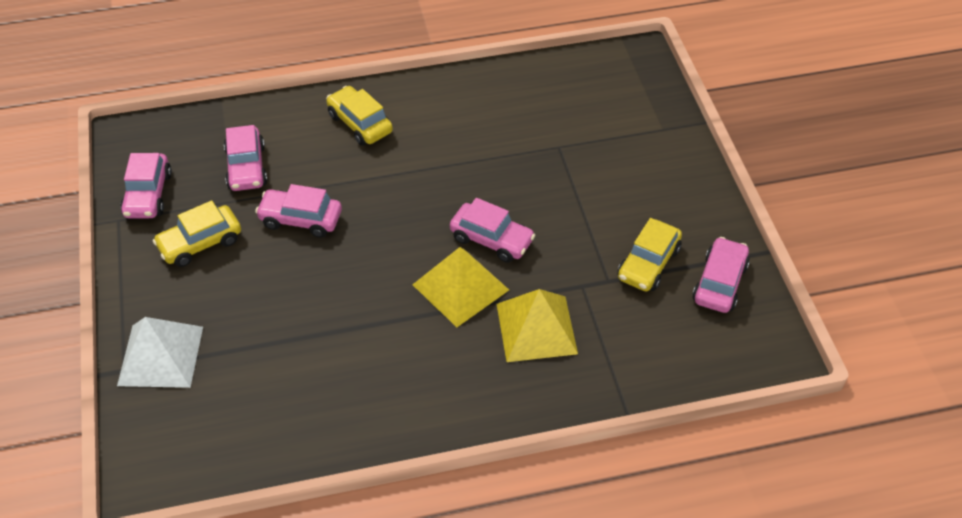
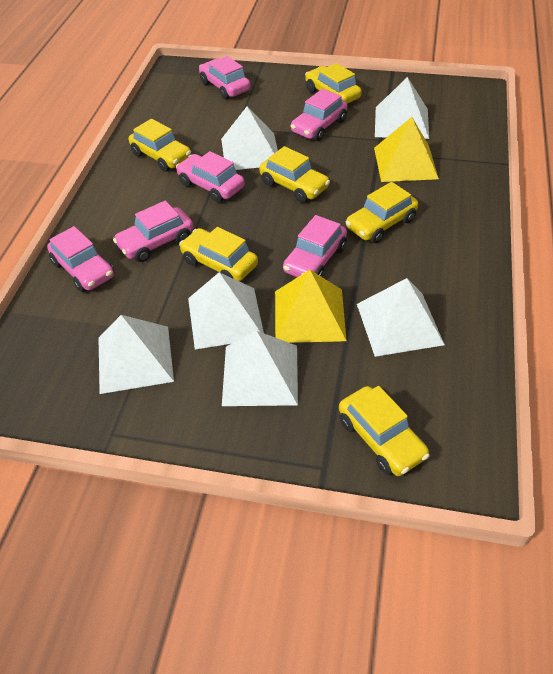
pink car: [120,153,172,218] [224,125,267,191] [255,184,342,238] [450,198,535,263] [692,237,750,313] = 5 -> [47,226,114,292] [113,201,193,262] [176,151,245,203] [199,56,250,100] [283,215,347,277] [291,89,348,141] = 6
white pyramid: [117,317,203,388] = 1 -> [98,315,174,394] [188,272,264,349] [221,106,278,170] [222,331,298,406] [357,278,445,357] [375,77,429,139] = 6
yellow car: [153,200,241,267] [326,86,393,146] [617,218,682,291] = 3 -> [129,119,191,172] [179,227,258,281] [259,146,330,203] [305,63,362,104] [339,386,430,476] [345,182,418,243] = 6

